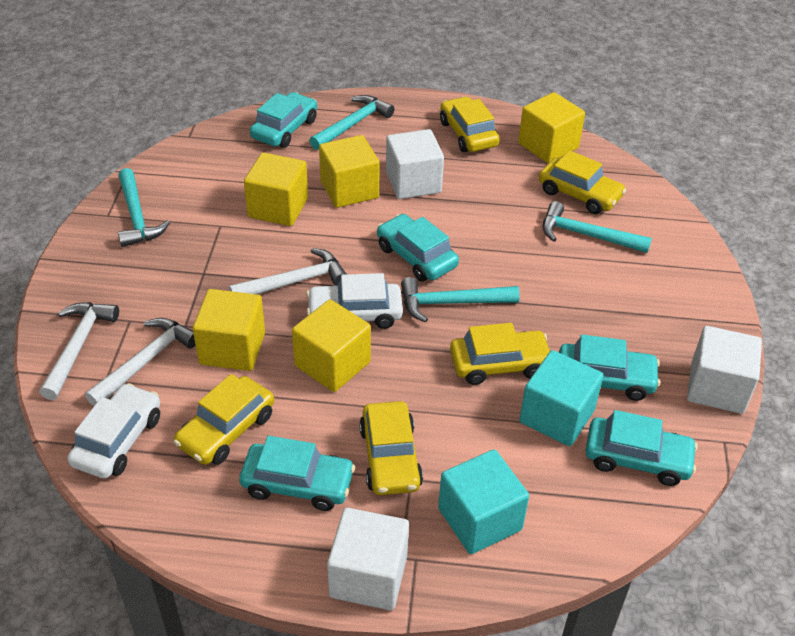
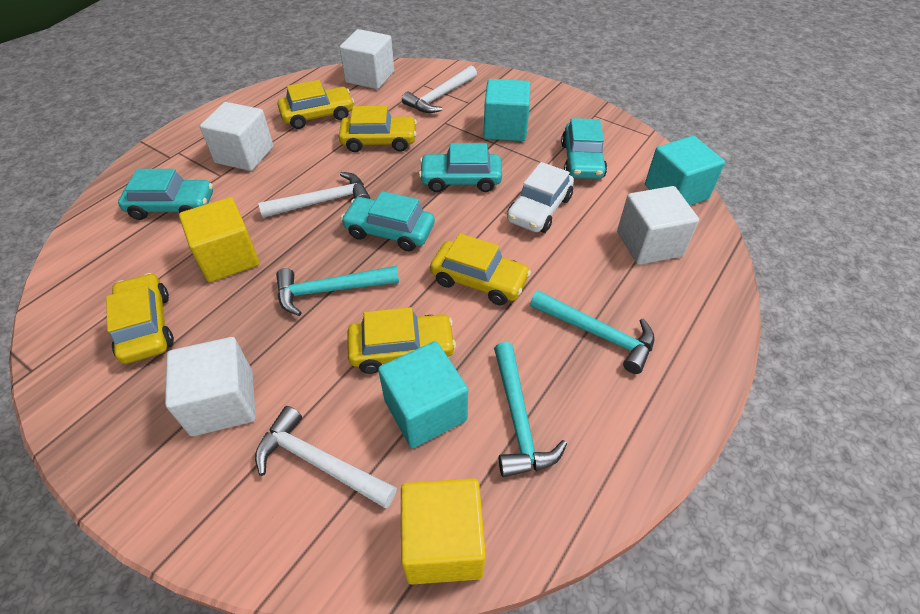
turquoise car: [239,436,355,511] [250,92,317,148] [377,214,459,282] [559,335,660,401] [585,410,698,486] = 5 -> [118,169,213,220] [341,191,435,252] [419,143,502,192] [561,118,607,179] = 4
turquoise cube: [438,449,529,554] [519,350,604,446] = 2 -> [378,341,468,448] [483,79,530,141] [645,136,725,205] = 3
turquoise hammer: [118,168,170,247] [309,95,395,150] [401,277,520,323] [542,201,652,253] = 4 -> [276,266,399,316] [494,342,567,477] [530,290,655,374] = 3
white car: [68,383,160,479] [306,273,403,329] = 2 -> [507,162,574,233] = 1
white cube: [327,508,409,610] [386,129,444,199] [687,326,762,414] = 3 -> [165,337,256,436] [200,102,274,171] [340,29,394,89] [617,186,699,265] = 4
yellow cube: [193,289,265,371] [244,152,308,226] [292,299,371,392] [319,135,380,208] [518,92,585,163] = 5 -> [179,197,260,282] [401,478,486,585] = 2

